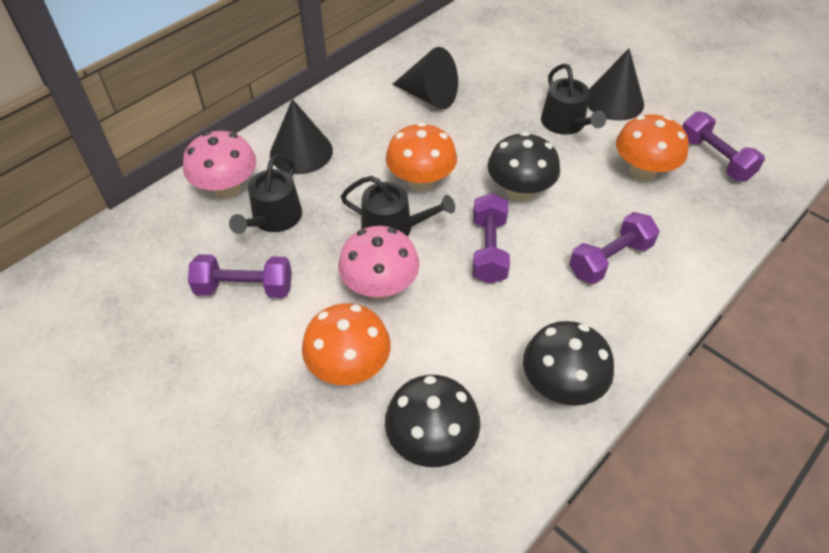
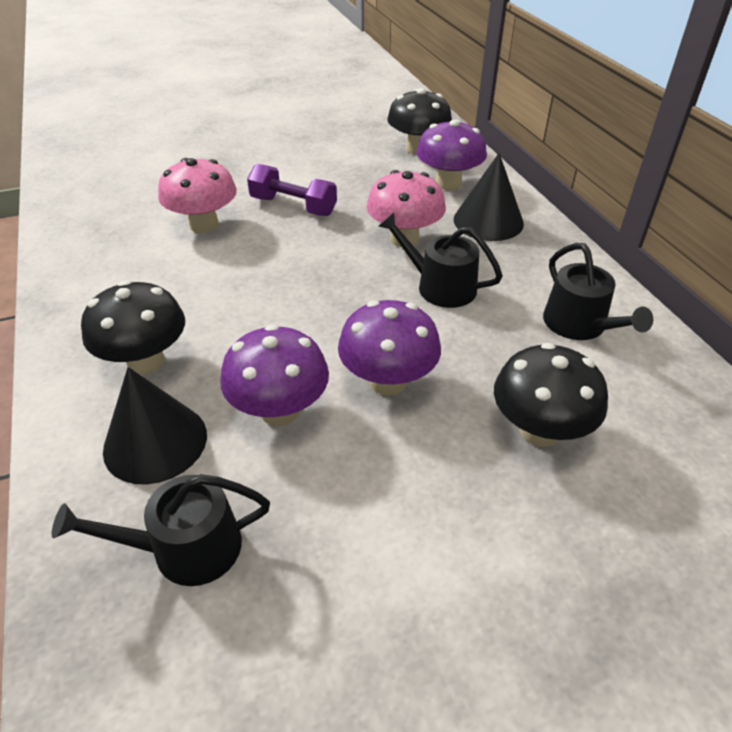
black cone: [270,99,333,174] [392,47,458,110] [587,48,644,121] = 3 -> [103,367,207,484] [454,153,524,241] = 2
orange mushroom: [302,303,391,385] [386,123,457,192] [616,114,689,181] = 3 -> none = 0
purple dumbbell: [188,254,292,298] [472,193,510,284] [569,212,660,284] [682,111,765,181] = 4 -> [247,164,337,216] = 1
purple mushroom: none = 0 -> [220,325,329,426] [338,300,441,396] [416,120,487,190] = 3

